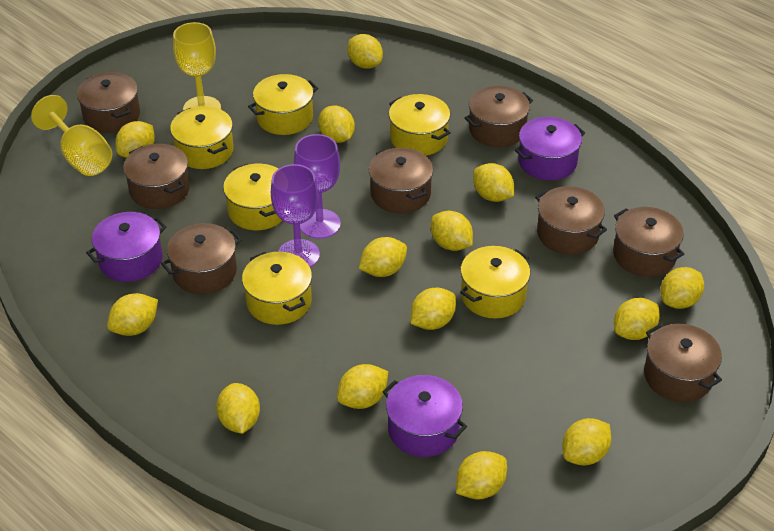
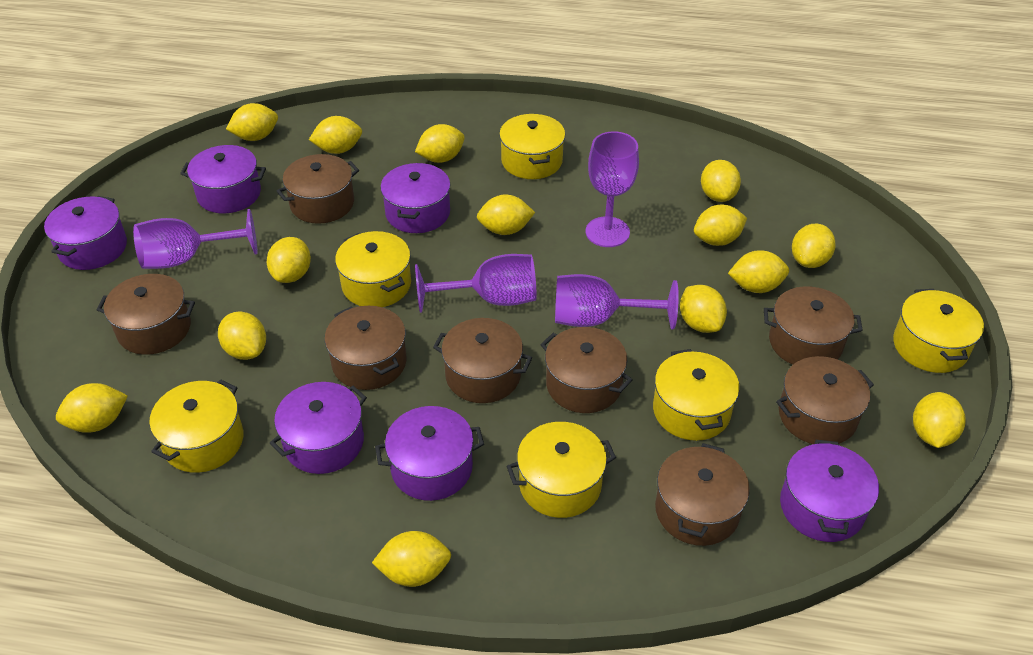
purple goblet: [271,164,320,267] [294,134,341,239] = 2 -> [133,209,258,269] [415,254,536,313] [555,274,679,329] [586,131,639,247] = 4
purple pot: [86,212,167,282] [383,375,467,457] [514,117,585,180] = 3 -> [44,196,127,270] [180,145,266,213] [270,382,367,474] [375,406,484,501] [381,163,450,233] [780,440,879,542] = 6
yellow goblet: [31,95,112,176] [173,22,221,110] = 2 -> none = 0

